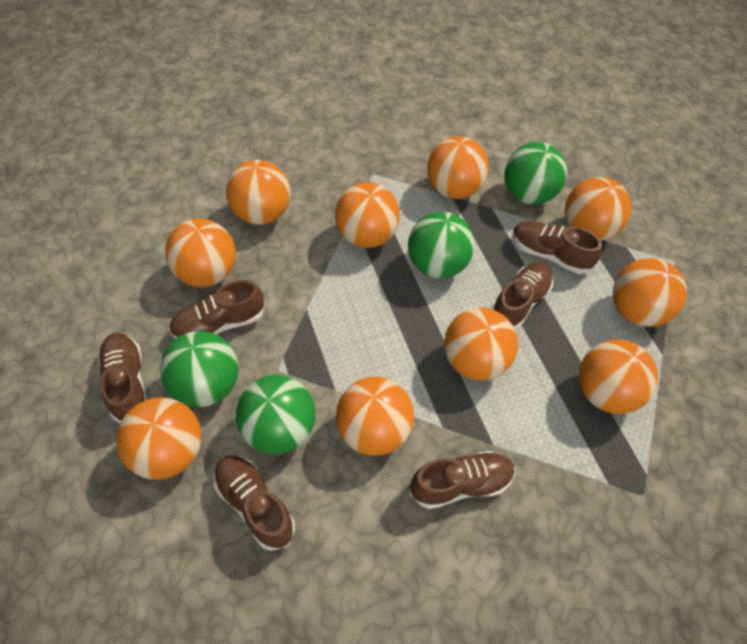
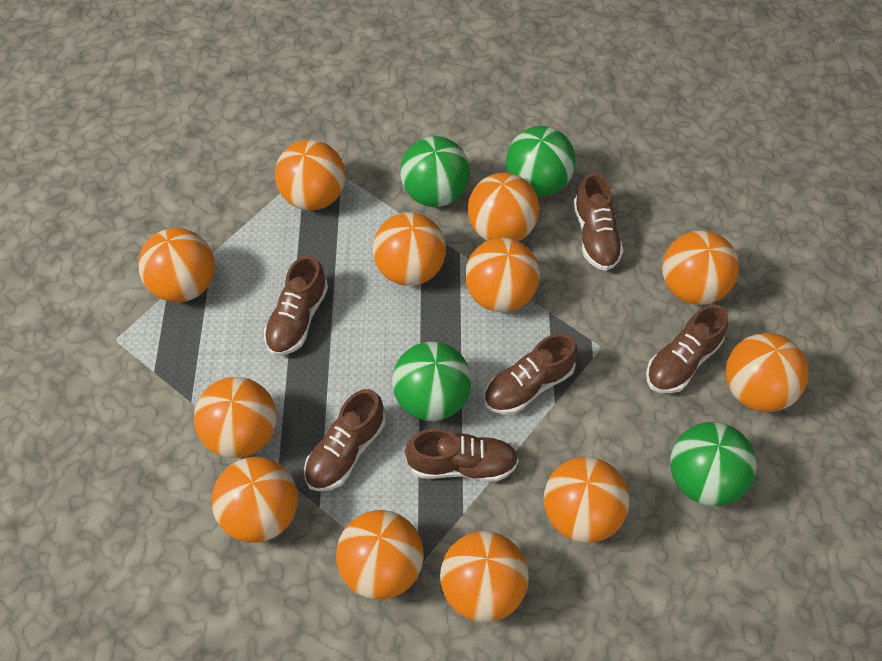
orange ball: [116,397,201,480] [165,219,236,287] [226,160,291,225] [335,182,400,248] [336,377,414,456] [427,136,489,199] [444,308,518,380] [565,177,631,241] [579,340,658,414] [613,258,687,327] = 10 -> [138,228,215,302] [194,377,277,458] [212,457,298,543] [275,140,345,210] [336,510,424,600] [373,212,446,286] [440,531,529,622] [465,238,540,312] [468,173,539,241] [544,457,629,543] [662,231,739,305] [725,333,809,412] = 12

